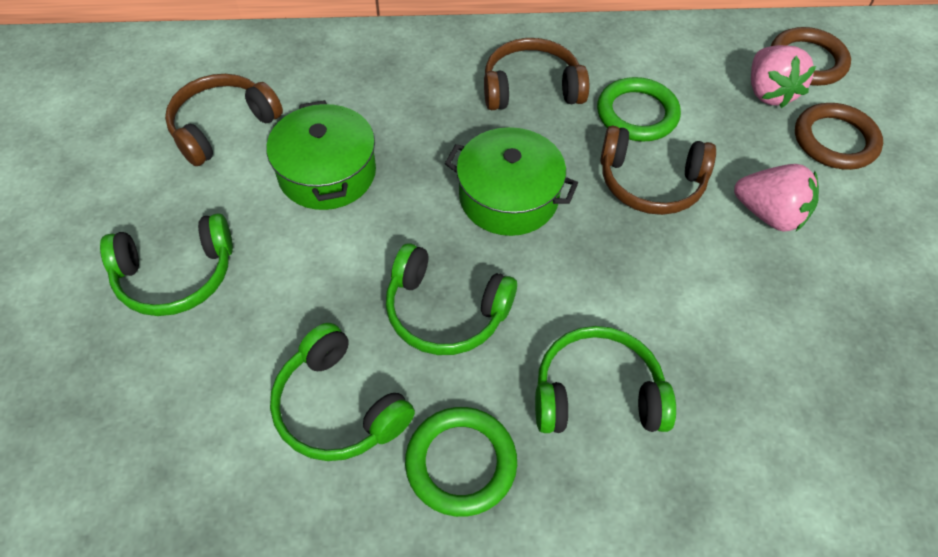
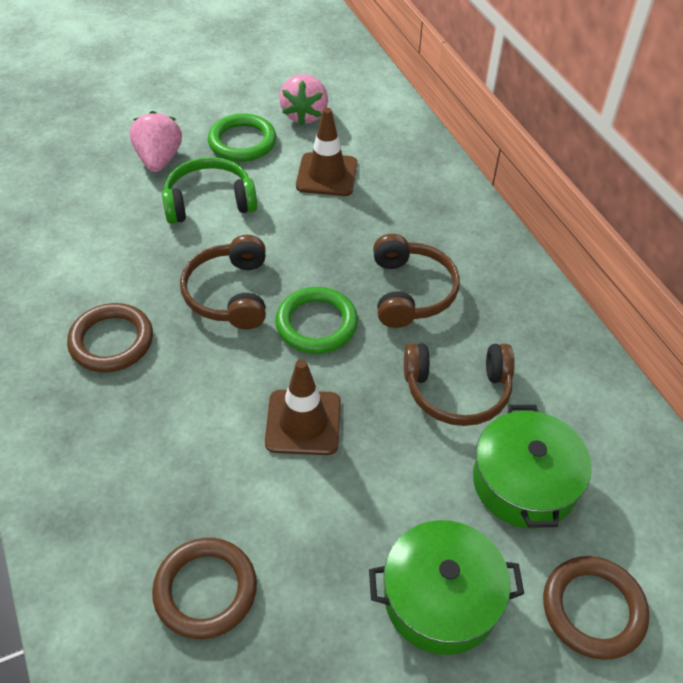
brown ring: [771,27,851,86] [795,103,883,170] = 2 -> [67,303,153,372] [152,538,257,639] [543,556,649,660] = 3
brown traffic cone: none = 0 -> [265,359,341,455] [296,108,358,196] = 2
green headphones: [100,213,233,316] [270,323,415,461] [386,243,517,355] [535,326,676,433] = 4 -> [162,157,257,224] = 1

